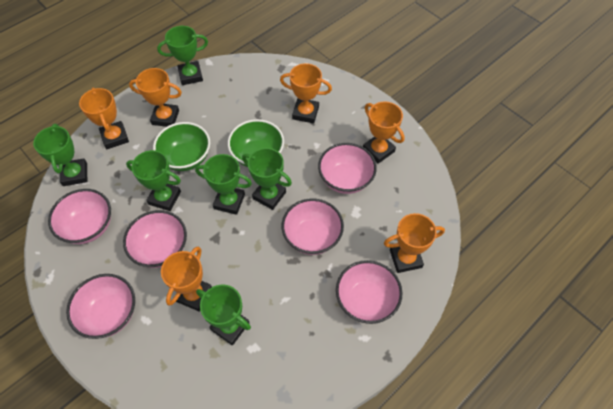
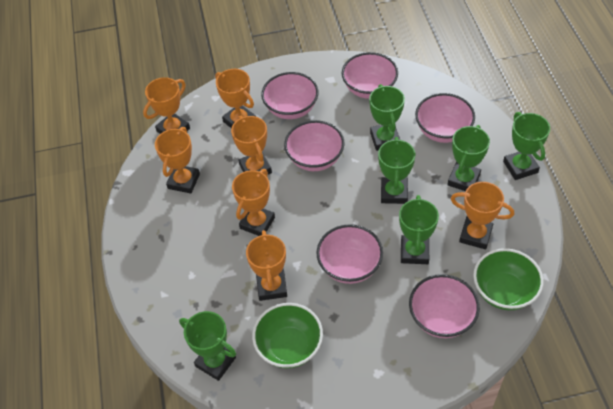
orange trophy: [79,88,129,149] [129,68,182,127] [161,246,212,312] [280,63,332,123] [363,101,405,164] [384,213,445,273] = 6 -> [143,77,190,134] [155,127,200,194] [215,69,256,128] [231,116,272,175] [232,169,275,236] [246,230,287,301] [451,182,514,249] = 7

